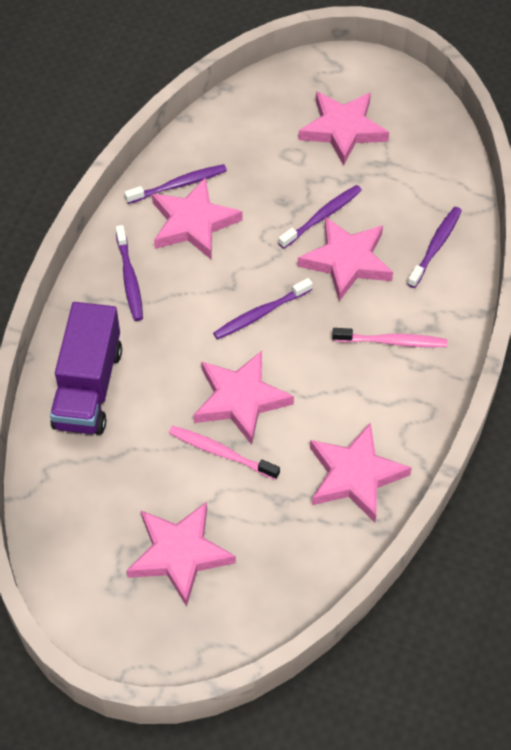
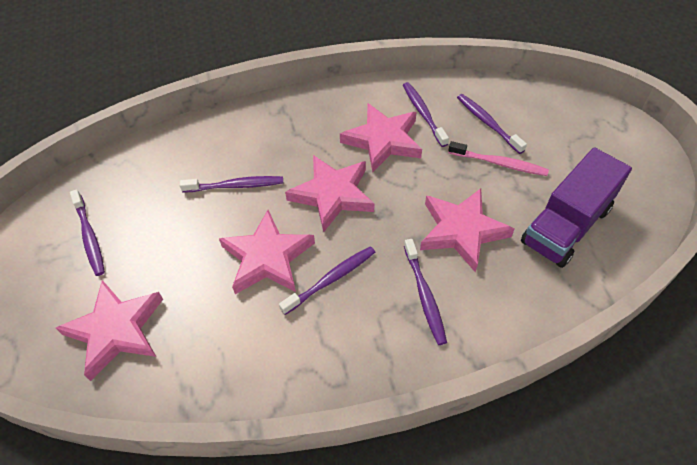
pink star: [127,502,236,607] [152,177,242,259] [194,351,294,445] [298,92,389,166] [298,217,393,301] [310,422,412,522] = 6 -> [56,280,163,381] [219,210,315,294] [285,155,374,233] [340,103,422,173] [420,189,514,272] = 5
pink toothbrush: [169,426,280,480] [332,328,447,348] = 2 -> [448,141,549,176] = 1
purple toothbrush: [116,225,143,321] [124,164,227,204] [213,278,313,340] [278,185,362,249] [407,207,462,288] = 5 -> [70,189,105,276] [180,176,283,192] [279,246,375,315] [403,82,449,147] [404,239,447,345] [457,94,527,154] = 6

